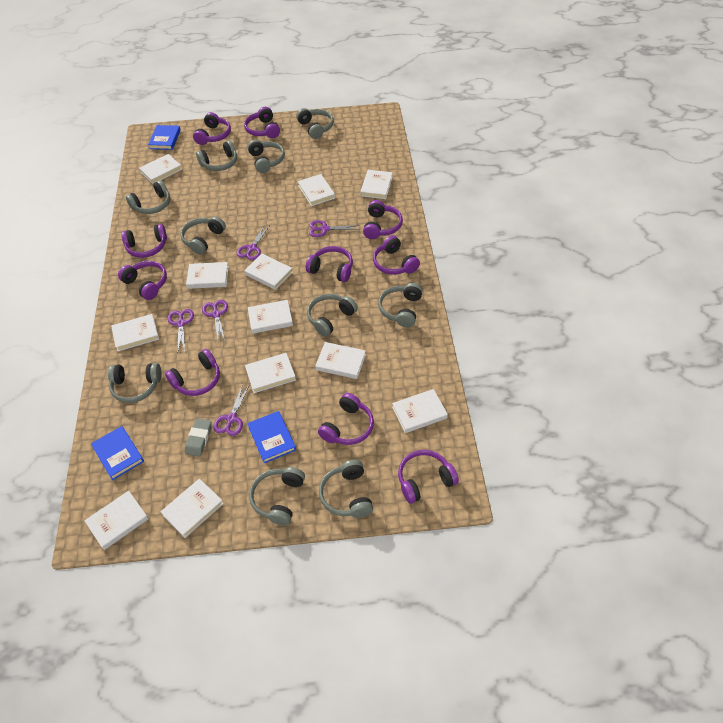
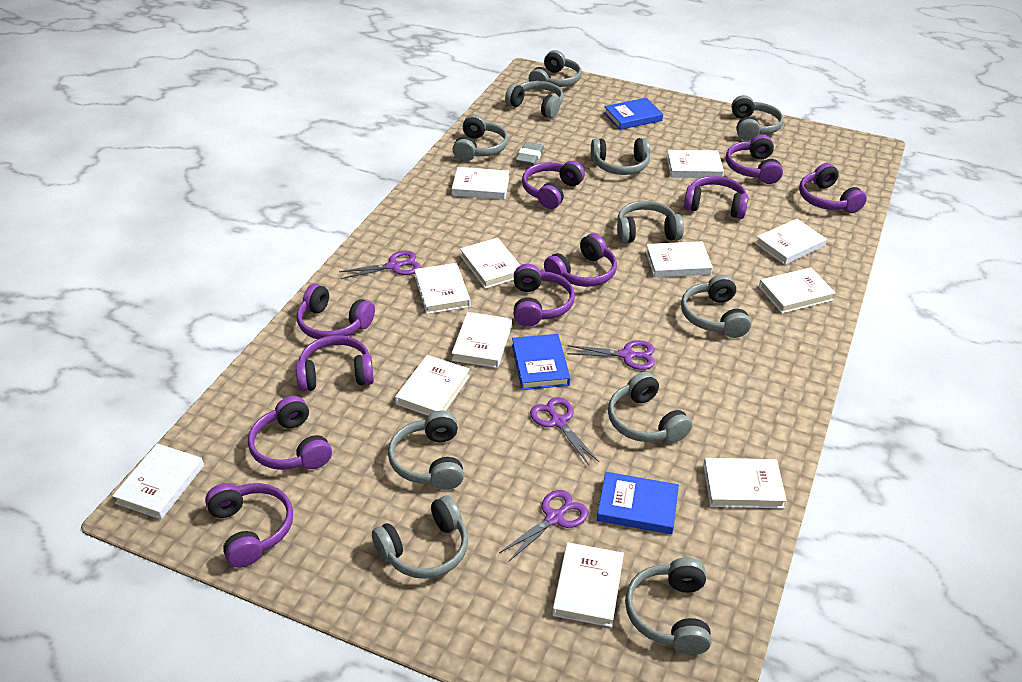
grey headphones: [108,363,162,403] [126,180,170,214] [180,216,226,255] [196,140,237,171] [247,139,285,173] [249,467,305,526] [296,108,334,139] [307,294,358,337] [319,460,373,518] [378,283,423,327] = 10 -> [372,495,468,579] [388,411,464,490] [453,114,508,161] [505,81,564,118] [529,50,582,90] [591,138,650,175] [608,372,692,443] [617,201,684,243] [625,557,711,655] [681,274,751,338] [731,95,784,141] = 11
purple scissors: [168,309,194,351] [202,300,228,340] [213,384,249,436] [237,226,269,260] [309,220,359,237] = 5 -> [339,251,421,279] [499,490,588,562] [530,397,599,465] [567,340,655,370] = 4

